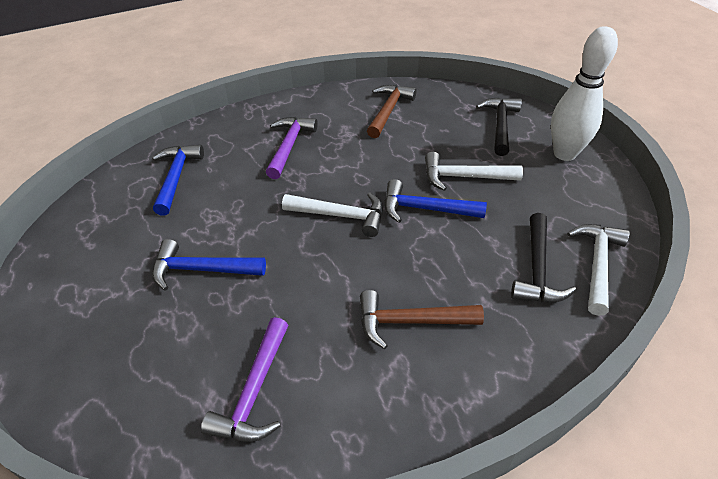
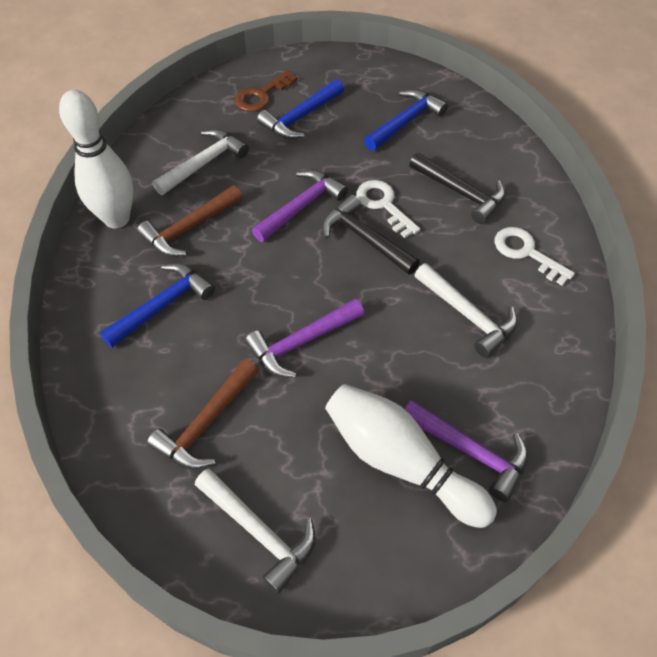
brown key: none = 0 -> [235,70,298,112] = 1
purple hammer: [201,317,288,442] [266,117,318,179] = 2 -> [245,299,364,378] [252,170,348,242] [405,400,528,502] = 3
white bowling pin: [551,26,618,161] = 1 -> [59,90,134,228] [325,384,497,528] = 2
white key: none = 0 -> [356,180,420,238] [494,227,575,285] = 2

